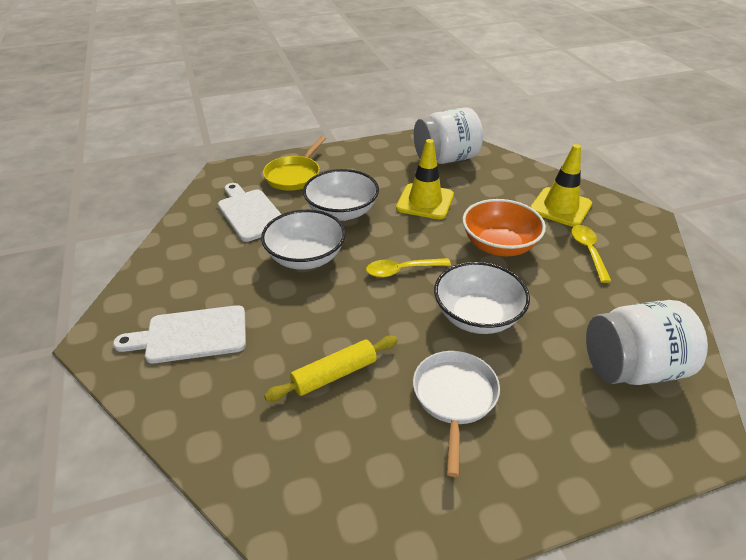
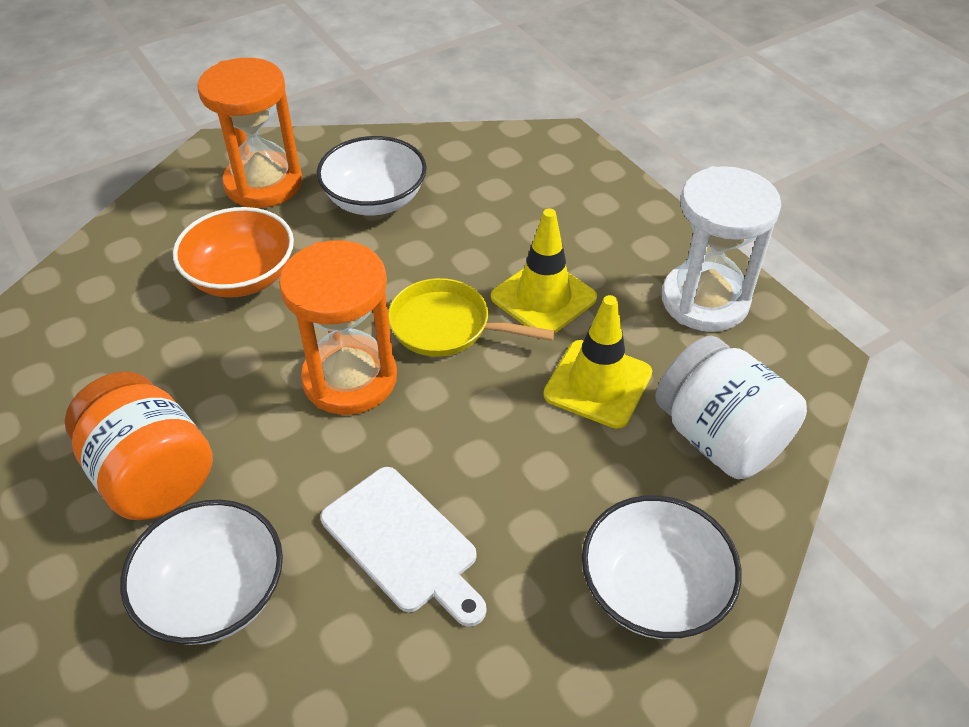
orange hourglass: none = 0 -> [197,58,303,208] [279,240,397,415] = 2
orange jar: none = 0 -> [65,371,213,520] = 1
white cutting board: [113,305,246,363] [218,183,282,242] = 2 -> [320,467,487,627] = 1
white hourglass: none = 0 -> [662,166,781,332] = 1
white jar: [414,107,483,164] [586,300,708,385] = 2 -> [655,336,807,479] = 1
white pan: [413,351,500,477] = 1 -> none = 0
yellow rolling pin: [264,336,398,401] = 1 -> none = 0
yellow spoon: [366,258,451,278] [571,225,611,283] = 2 -> none = 0

